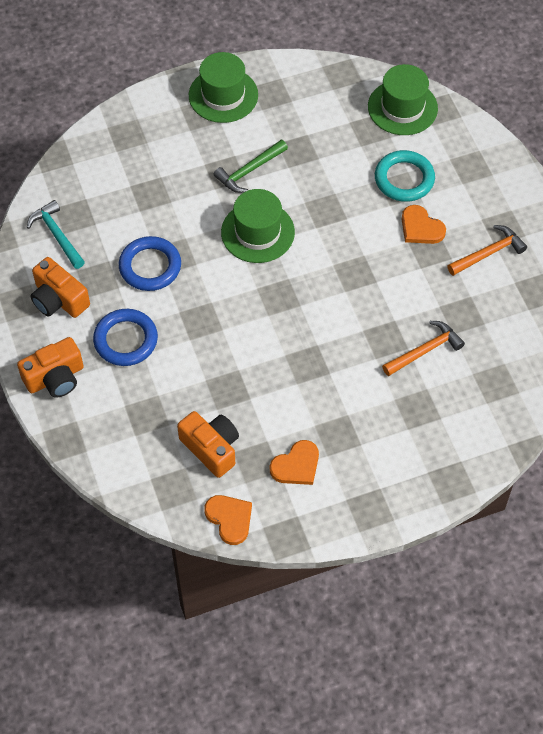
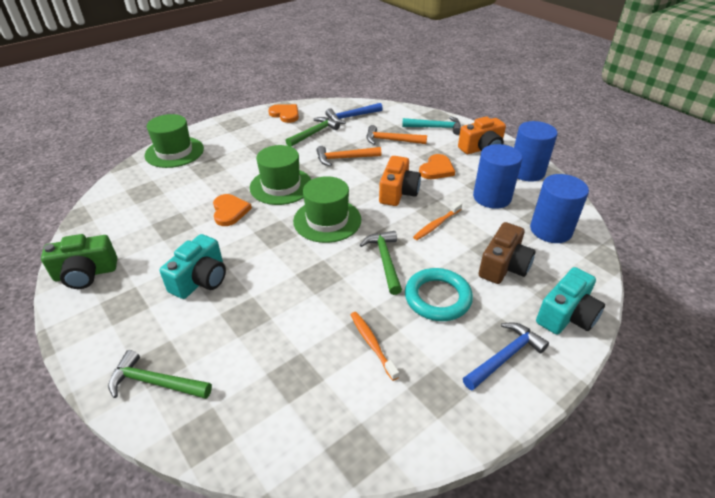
blue cylinder: none = 0 -> [473,144,522,209] [514,121,558,182] [530,174,589,243] = 3
blue hammer: none = 0 -> [325,103,383,124] [463,322,549,391] = 2
blue ring: [93,309,158,366] [119,236,181,291] = 2 -> none = 0
brown camera: none = 0 -> [479,222,535,284] = 1
green camera: none = 0 -> [41,234,117,289] = 1
green hammer: [214,140,288,193] = 1 -> [108,350,212,399] [286,117,340,147] [360,231,402,295] = 3
orange camera: [17,337,84,398] [31,257,90,318] [177,411,239,478] = 3 -> [379,156,421,206] [458,117,506,154] = 2
orange toothbrush: none = 0 -> [350,312,399,381] [413,202,462,240] = 2
turquoise camera: none = 0 -> [160,234,226,299] [536,267,605,334] = 2

